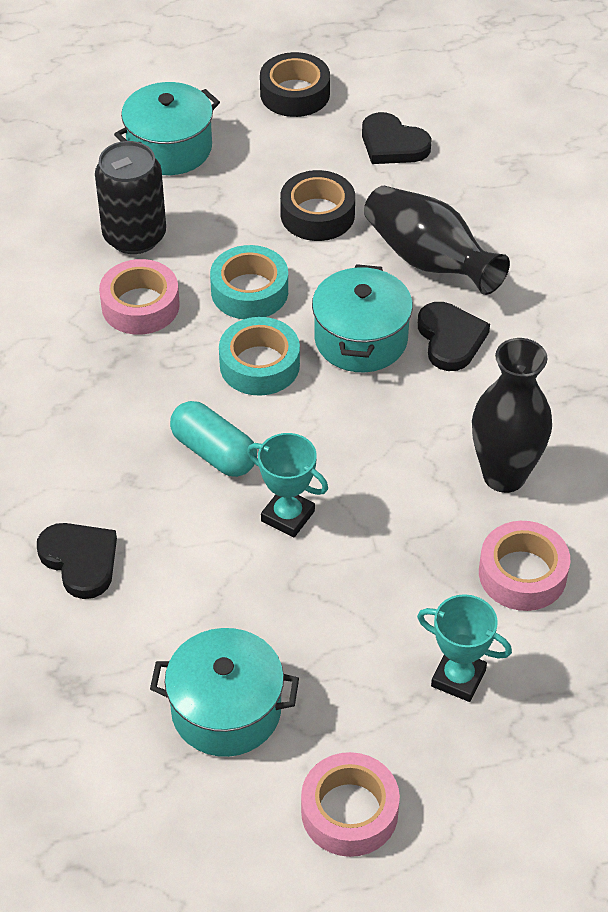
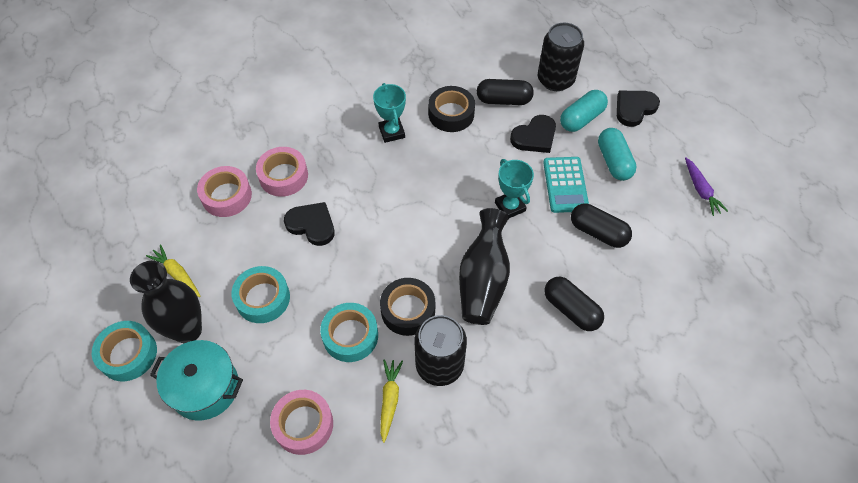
black can: [95,141,166,254] = 1 -> [415,315,467,386] [538,22,584,91] = 2
black capsule: none = 0 -> [477,79,534,105] [545,277,604,331] [571,203,632,248] = 3
purple carrot: none = 0 -> [685,158,728,216] = 1
turquoise calculator: none = 0 -> [543,157,589,213] = 1
turquoise capsule: [170,401,257,477] = 1 -> [560,90,608,132] [598,128,637,181] = 2
turquoise pot: [114,82,220,175] [150,628,299,757] [312,264,413,372] = 3 -> [150,340,243,421] = 1
turquoise tape: [210,245,288,319] [219,317,300,396] = 2 -> [92,321,157,381] [231,266,290,323] [320,303,378,362] = 3
yellow carrot: none = 0 -> [146,244,201,297] [380,359,403,443] = 2

